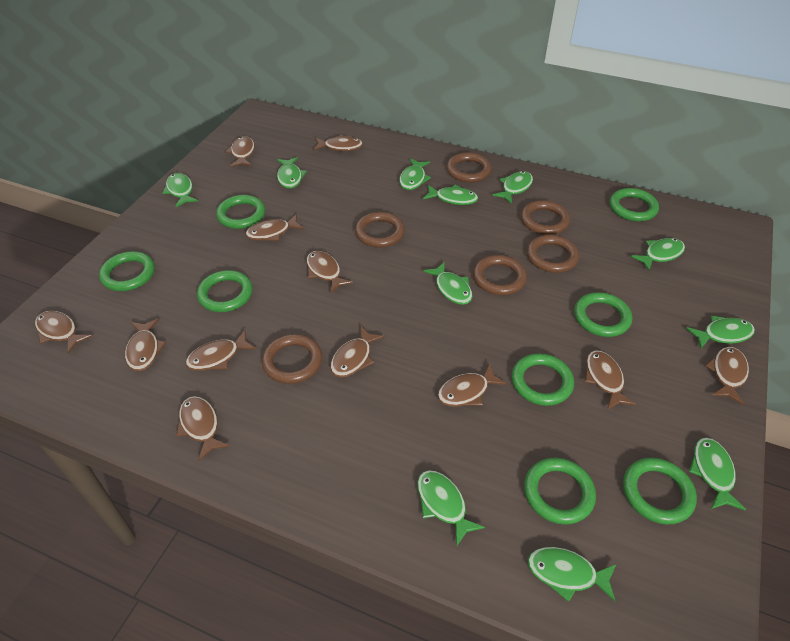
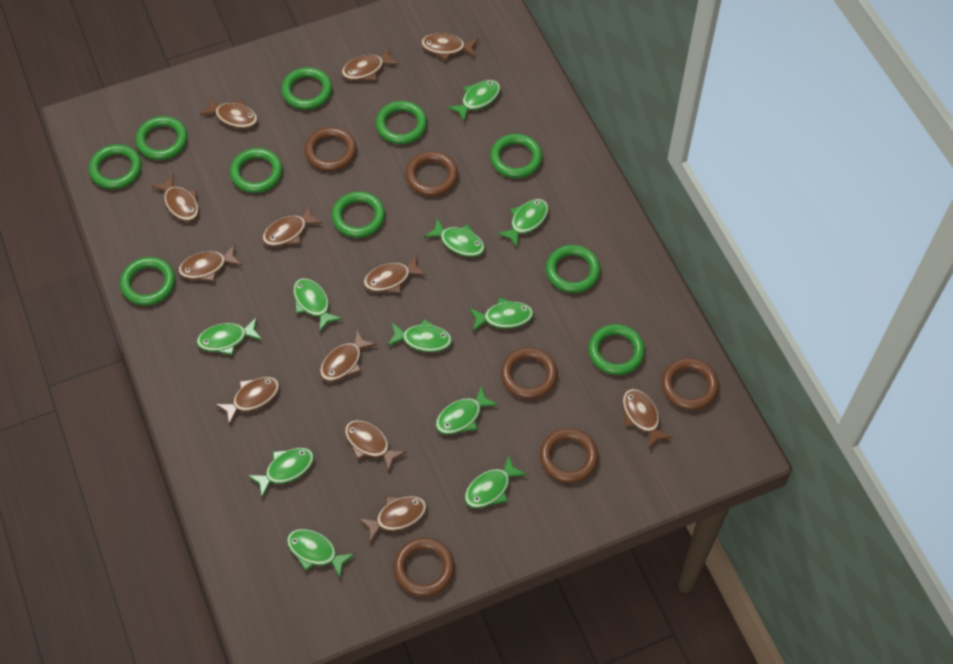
green ring: [99,251,155,291] [197,270,253,312] [216,195,265,229] [512,353,574,406] [524,458,596,525] [574,292,632,337] [610,188,659,221] [623,458,697,525] = 8 -> [89,144,142,189] [120,257,175,305] [135,116,188,160] [230,148,283,193] [281,67,332,110] [332,191,385,238] [376,101,427,144] [490,134,542,178] [546,245,601,293] [588,324,645,375] = 10

